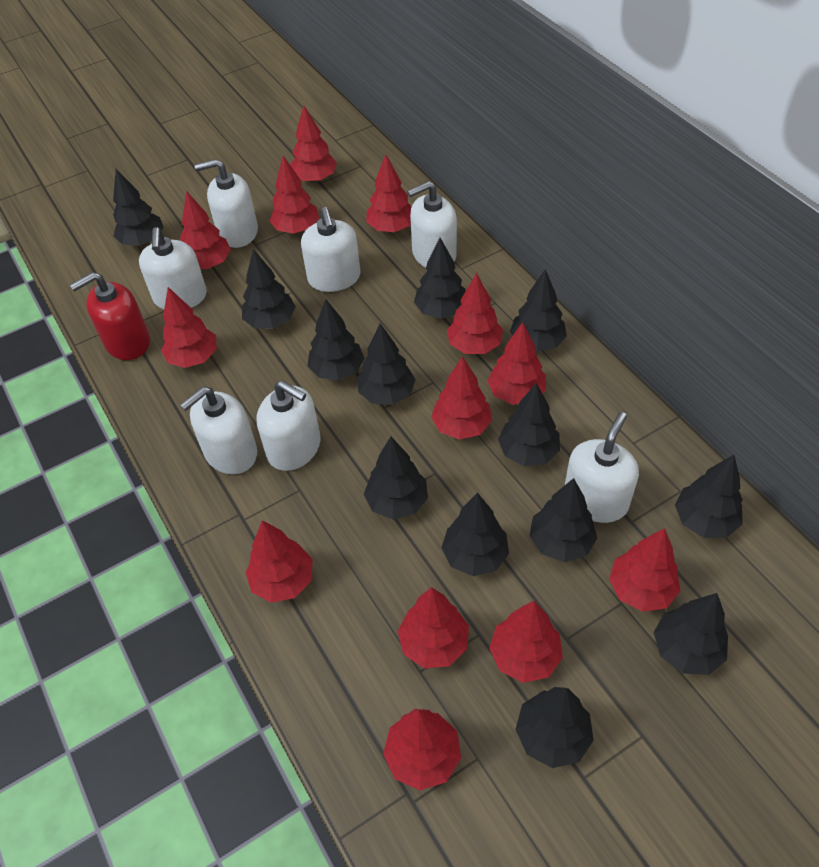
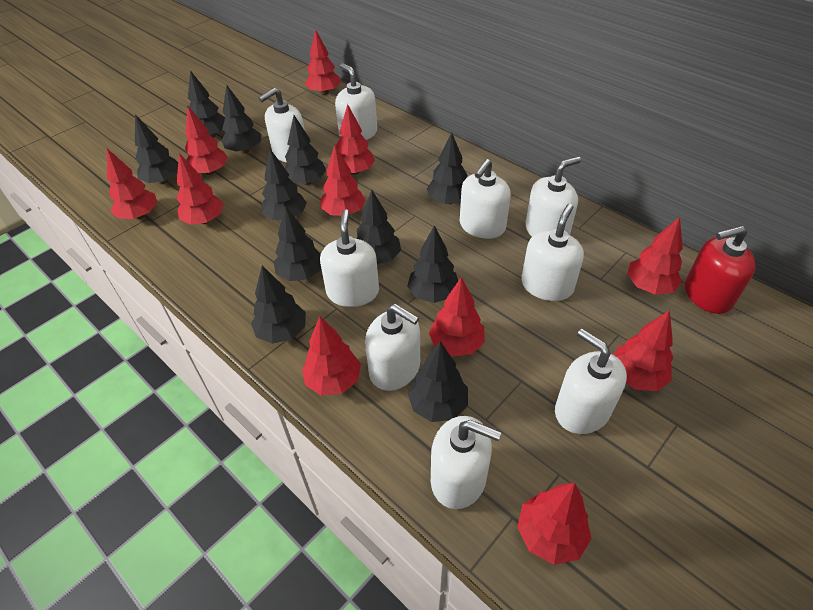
black tree: [113,169,164,246] [242,249,296,329] [307,299,365,380] [358,323,416,405] [364,437,428,519] [414,238,466,319] [441,493,509,576] [498,383,560,466] [510,269,567,352] [515,687,594,768] [530,478,597,562] [654,593,728,675] [675,455,743,538] = 13 -> [135,114,178,184] [188,70,225,138] [221,84,262,154] [251,265,306,344] [262,149,307,220] [274,206,321,281] [285,115,326,185] [356,190,401,264] [407,225,458,303] [407,341,468,422] [427,132,468,204] = 11
red tree: [161,287,217,368] [180,191,231,269] [245,520,313,603] [269,156,319,234] [290,105,337,183] [366,154,411,232] [383,709,461,790] [398,587,469,668] [431,356,492,440] [447,273,503,354] [487,322,546,405] [489,601,563,683] [609,528,680,612] = 13 -> [107,149,158,219] [177,153,224,225] [185,106,228,175] [302,316,361,395] [305,29,341,95] [321,145,365,216] [336,104,375,175] [429,277,485,356] [517,483,591,565] [613,310,673,391] [627,217,683,295] = 11
white soap dispenser: [139,227,207,310] [180,387,257,474] [195,159,258,248] [256,381,321,471] [301,207,361,292] [407,181,457,268] [565,412,639,523] = 7 -> [259,88,305,163] [320,209,379,307] [335,63,377,140] [365,304,420,391] [431,416,501,509] [460,159,511,239] [521,204,584,301] [525,156,581,237] [555,329,627,434] = 9

